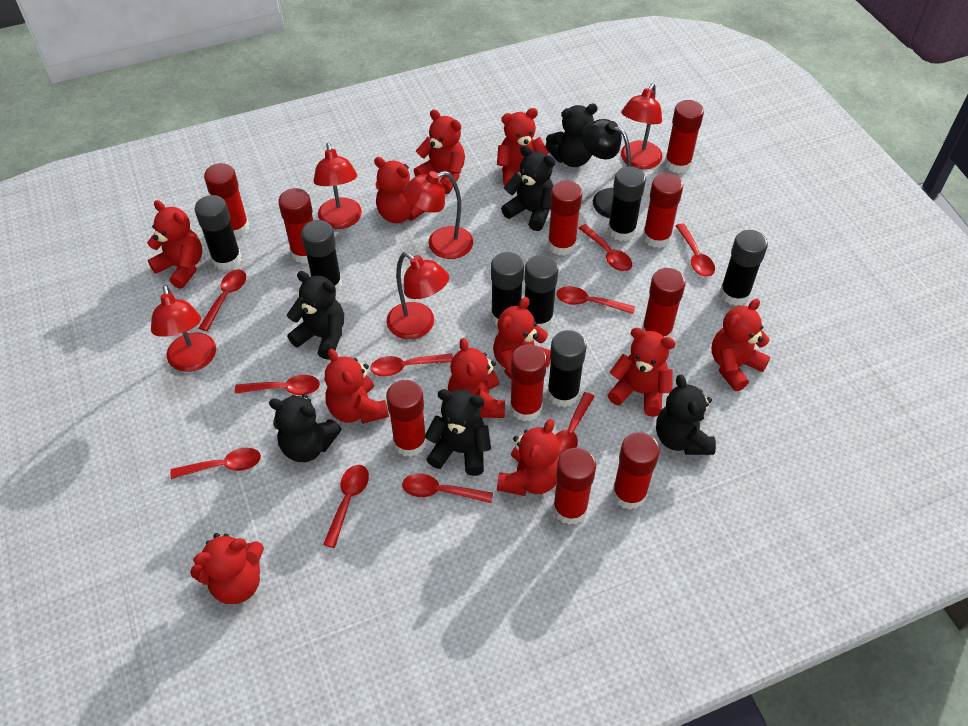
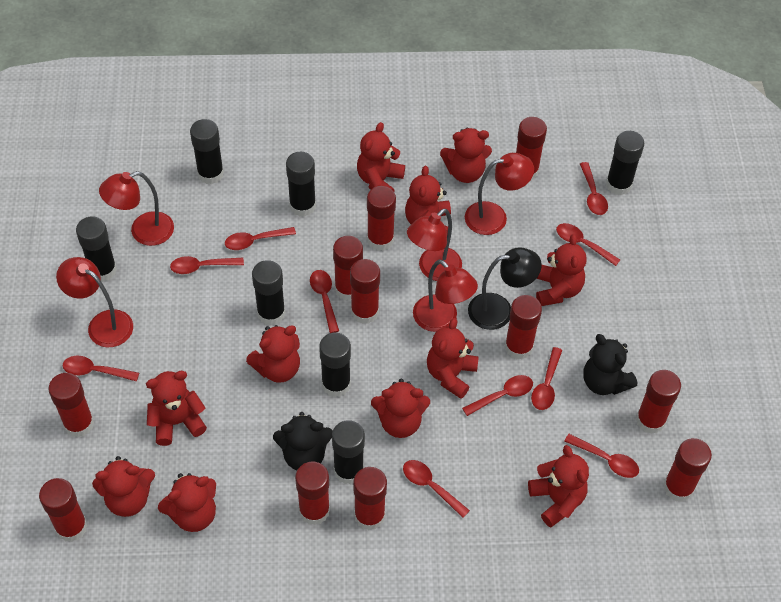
black teddy bear: [269,394,342,462] [287,271,344,360] [424,389,491,476] [501,145,555,231] [545,104,598,167] [656,375,716,455] = 6 -> [273,412,333,470] [583,334,637,395] = 2
red glue stick: [204,163,249,238] [278,188,313,263] [386,380,427,457] [510,345,547,421] [548,180,582,256] [553,448,596,525] [612,432,660,510] [642,268,686,338] [643,173,683,248] [665,100,704,173] = 10 -> [39,478,88,542] [48,373,94,437] [295,461,330,525] [333,236,363,301] [350,259,380,324] [353,467,387,530] [367,186,396,251] [505,295,542,360] [516,117,547,181] [636,370,681,434] [664,438,712,502] = 11

